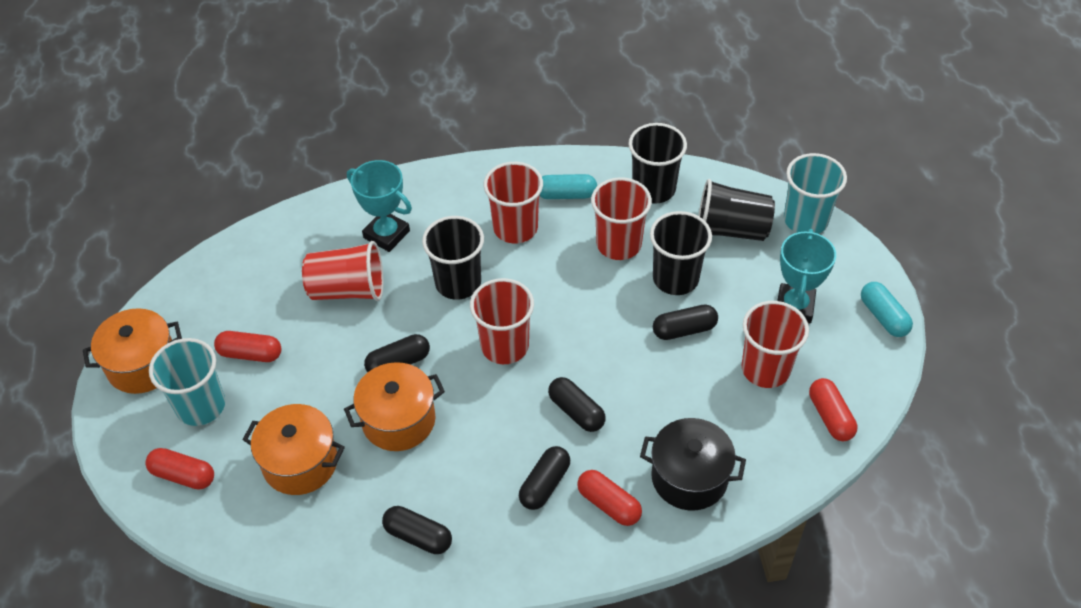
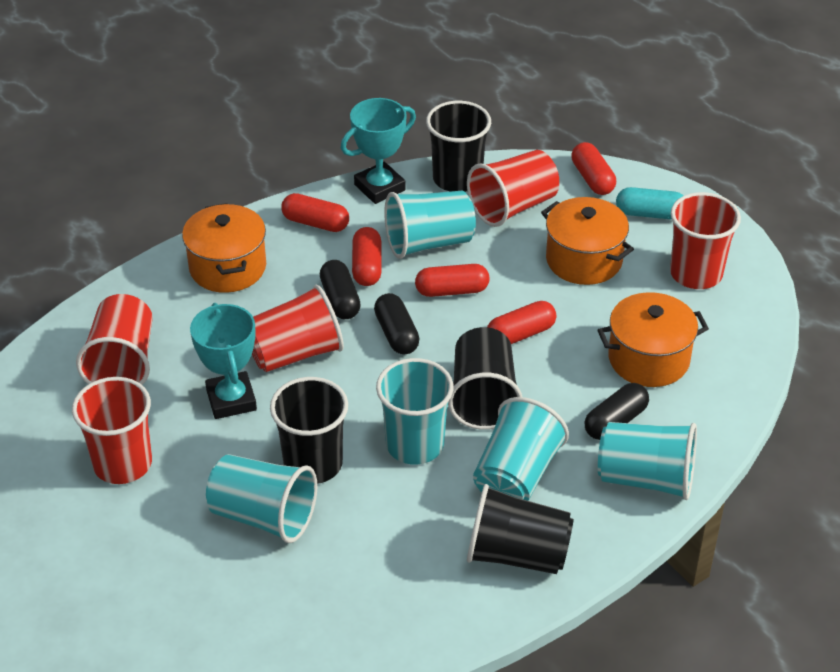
black capsule: [364,334,430,372] [382,506,452,554] [519,446,570,510] [548,377,606,432] [653,305,718,340] = 5 -> [320,260,361,319] [374,293,419,355] [585,383,649,440] = 3
black pot: [640,418,746,511] = 1 -> none = 0
red capsule: [145,448,214,490] [214,331,281,362] [577,470,642,526] [809,378,857,441] = 4 -> [281,193,349,232] [352,227,382,286] [415,264,489,297] [487,301,556,344] [571,142,616,195] = 5
turquoise capsule: [540,174,597,199] [861,282,913,337] = 2 -> [616,187,684,220] = 1
turquoise cup: [149,338,225,426] [784,153,847,234] = 2 -> [206,454,317,543] [376,358,454,465] [384,191,476,259] [473,397,569,501] [598,422,697,500] = 5

